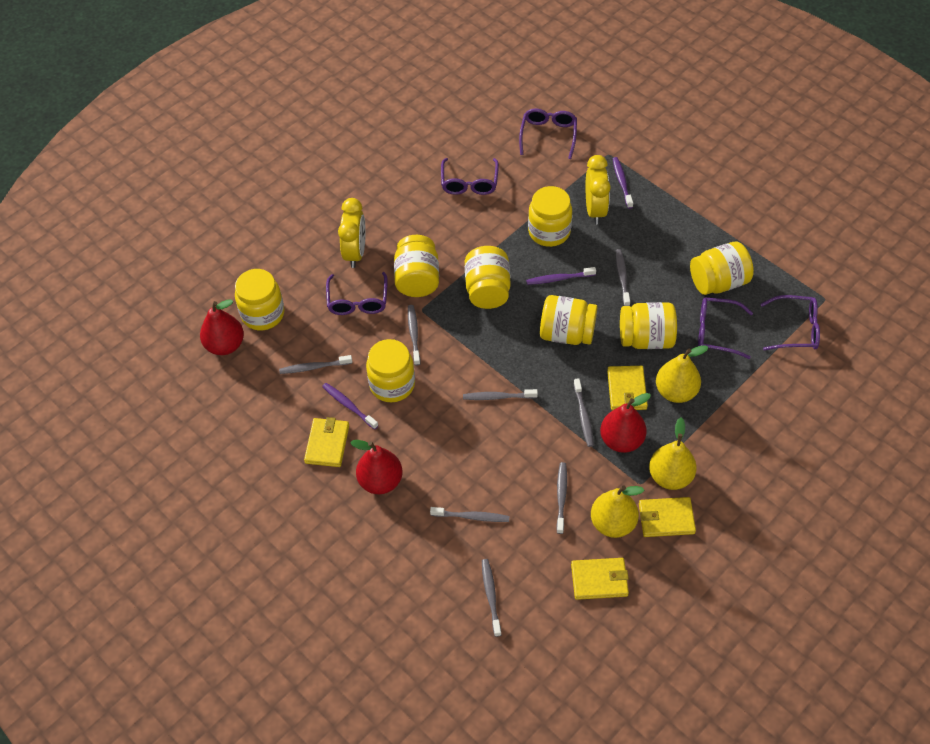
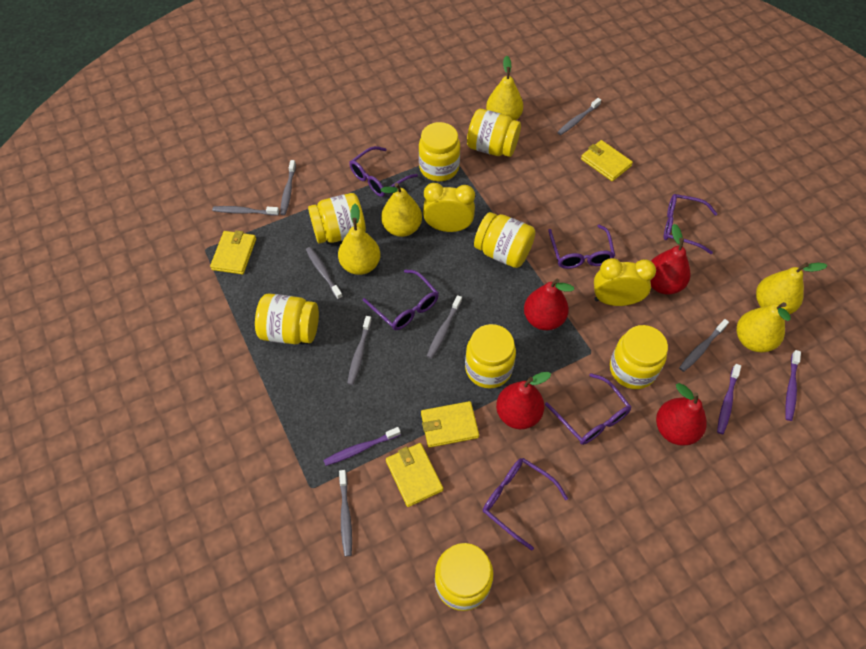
purple glasses: [326,272,388,315] [441,158,499,195] [519,109,577,159] [698,298,753,359] [760,295,820,350] = 5 -> [350,146,418,197] [363,270,439,330] [483,458,568,551] [545,373,631,445] [548,225,615,269] [664,194,718,254] = 6
red pear: [200,299,244,355] [350,440,403,494] [600,393,651,453] = 3 -> [496,372,551,429] [524,279,574,330] [650,224,690,294] [656,383,707,446] = 4
yellow pear: [591,485,644,538] [649,418,697,490] [656,345,708,403] = 3 -> [338,204,380,275] [381,183,422,237] [486,56,523,121] [737,302,791,352] [756,262,827,314] = 5

